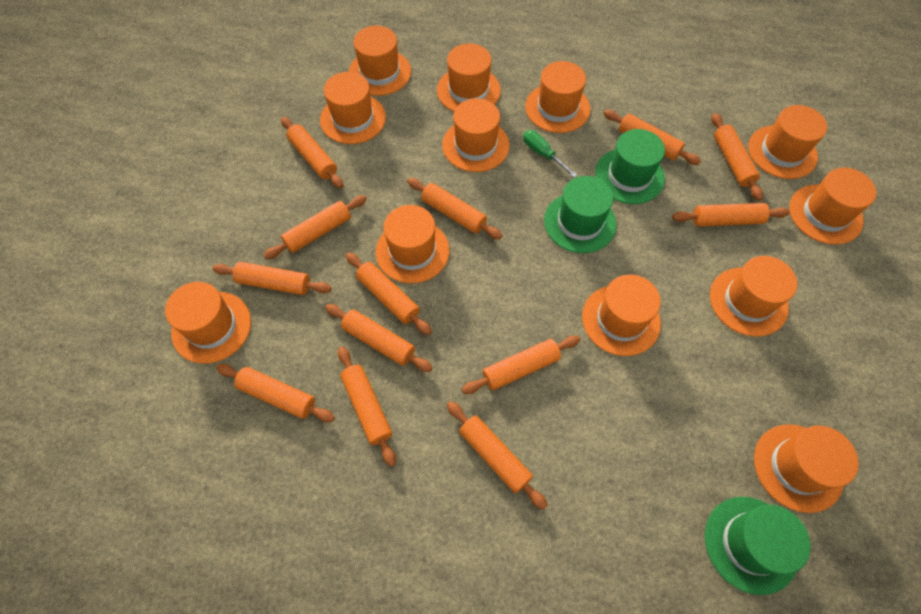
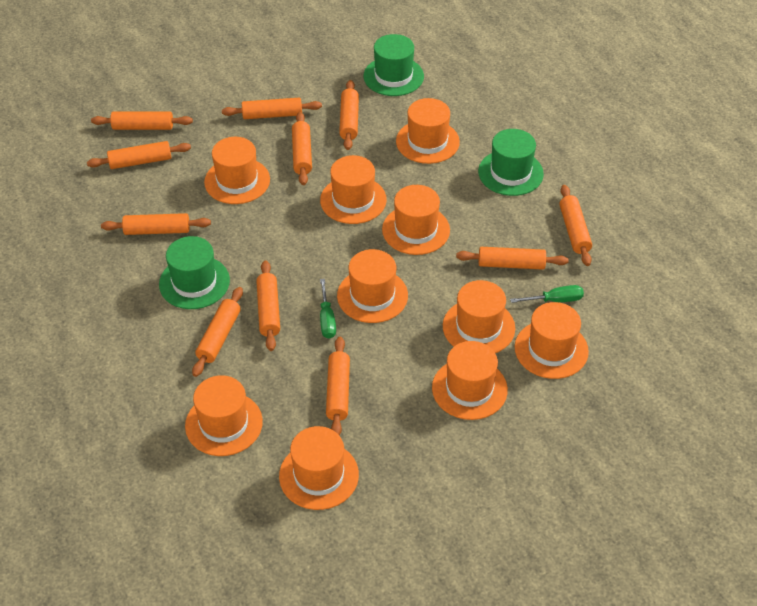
green screwdriver: [523,130,577,177] = 1 -> [320,279,336,339] [510,285,584,303] = 2
orange hat: [165,282,251,364] [320,72,386,144] [348,26,411,96] [376,205,450,283] [437,43,501,112] [442,98,509,172] [525,61,590,133] [582,275,661,356] [710,256,797,337] [748,105,827,179] [754,424,859,513] [789,168,876,245] = 12 -> [185,375,263,456] [204,137,270,204] [279,426,359,510] [320,155,387,224] [337,249,408,323] [382,185,450,255] [396,98,460,164] [432,341,508,420] [443,280,515,353] [514,302,589,379] = 10
orange rolling pin: [212,262,331,295] [216,364,335,422] [264,195,367,259] [281,117,343,188] [325,304,433,372] [338,347,396,467] [346,252,432,335] [407,178,502,239] [447,401,548,510] [462,336,580,394] [603,110,701,165] [672,203,790,226] [711,113,763,201] = 13 -> [87,141,191,169] [91,111,193,130] [101,213,211,235] [192,287,243,377] [222,98,322,119] [256,260,280,351] [292,112,312,185] [326,337,350,435] [339,80,359,150] [456,247,569,270] [559,185,592,266] = 11

